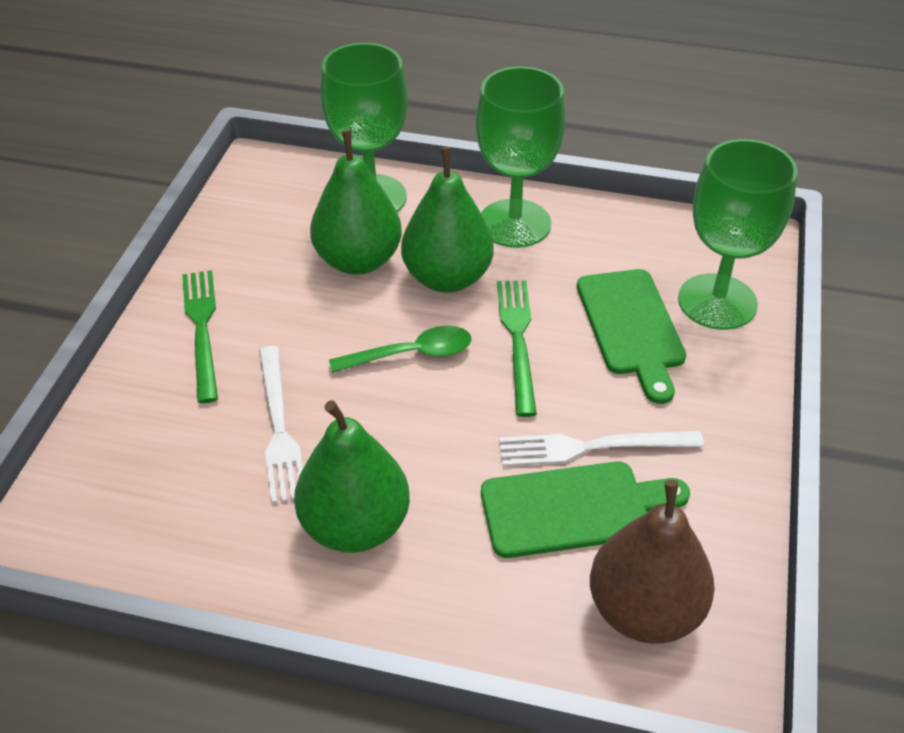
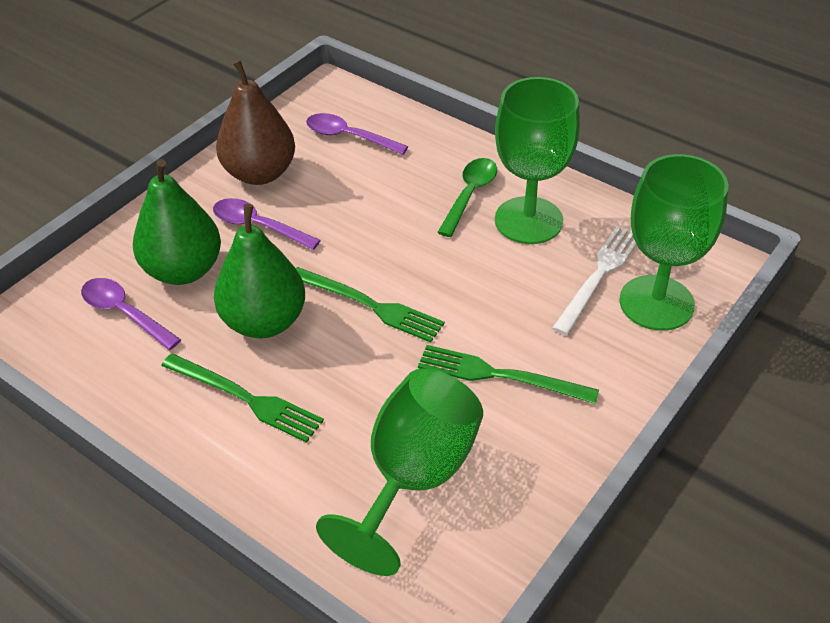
green cutting board: [481,461,690,558] [577,269,686,404] = 2 -> none = 0
green fork: [182,270,218,403] [497,280,537,417] = 2 -> [161,353,324,443] [296,267,445,343] [418,345,599,404] = 3
green pear: [294,400,410,553] [310,130,402,275] [401,147,494,293] = 3 -> [133,159,221,285] [214,204,305,338] = 2
purple spoon: none = 0 -> [81,278,181,350] [213,198,321,250] [306,113,409,155] = 3
white fork: [259,346,303,504] [499,431,704,466] = 2 -> [552,226,636,335] = 1

